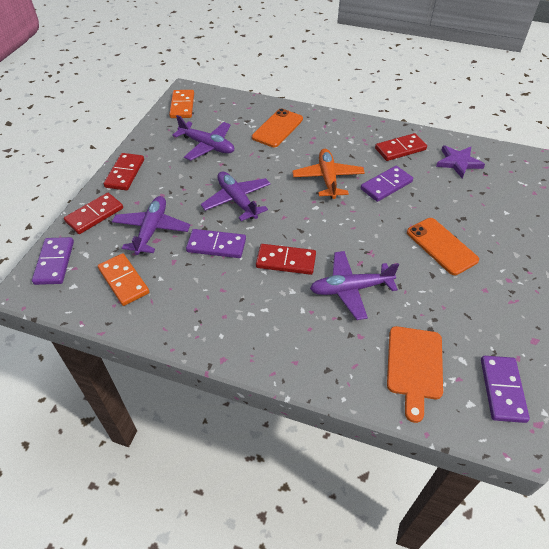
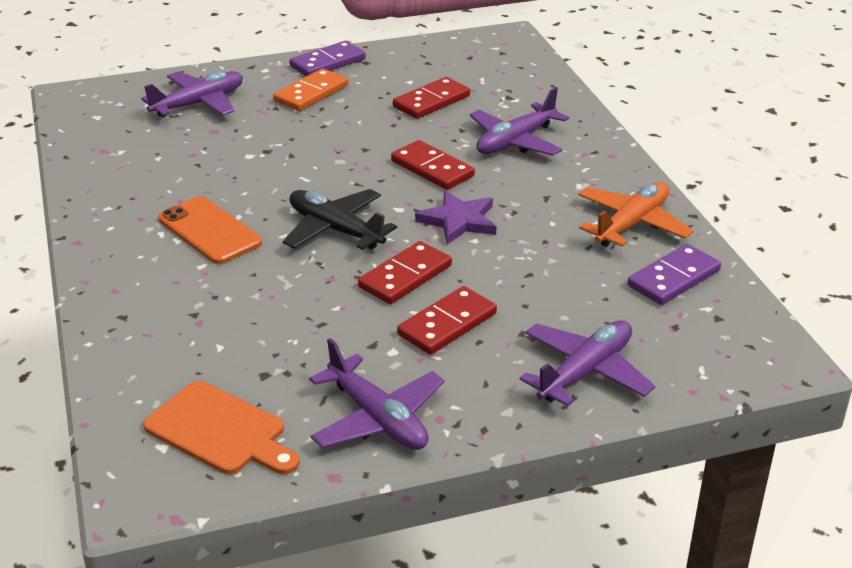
black plane: none = 0 -> [283,189,397,250] = 1
orange domino: [98,253,149,306] [169,90,194,118] = 2 -> [273,69,348,111] = 1
orange phone: [252,109,303,147] [407,218,479,275] = 2 -> [158,196,262,264] = 1
purple domino: [32,237,74,285] [186,229,246,258] [361,166,413,202] [481,356,530,423] = 4 -> [290,41,366,76] [627,244,721,305] = 2

